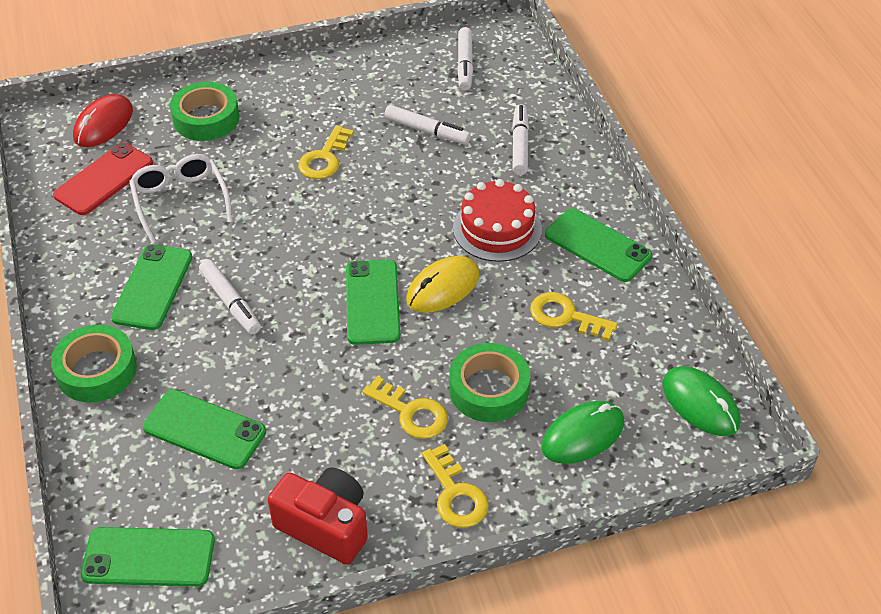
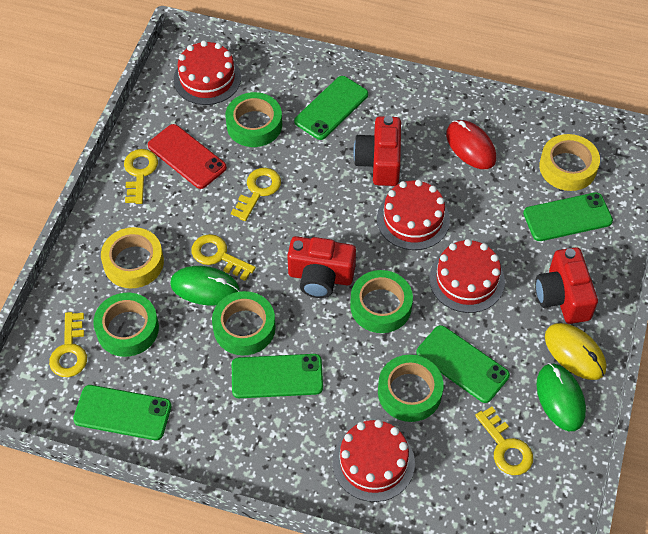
green tape: [51,325,137,403] [170,82,239,141] [449,343,530,422] = 3 -> [93,293,159,357] [212,291,276,355] [225,92,282,147] [350,270,413,333] [378,355,444,422] = 5
red cake: [453,179,542,262] = 1 -> [174,40,241,105] [332,419,415,502] [377,179,450,250] [429,239,505,313] = 4
red camera: [268,468,368,565] = 1 -> [287,236,356,298] [353,116,401,186] [535,247,598,324] = 3
white glasses: [129,154,233,244] = 1 -> none = 0
white marker: [199,260,261,334] [384,105,471,144] [457,27,473,91] [512,104,529,175] = 4 -> none = 0
yellow key: [298,125,354,179] [362,376,448,439] [422,444,489,528] [530,292,618,341] = 4 -> [49,312,87,377] [124,149,158,204] [191,234,256,281] [231,168,281,221] [475,406,533,475] = 5
yellow tape: none = 0 -> [101,227,164,288] [539,134,600,191] = 2

